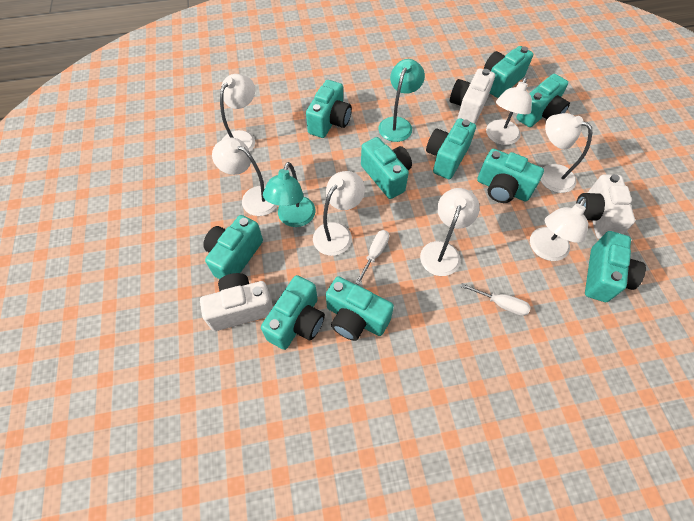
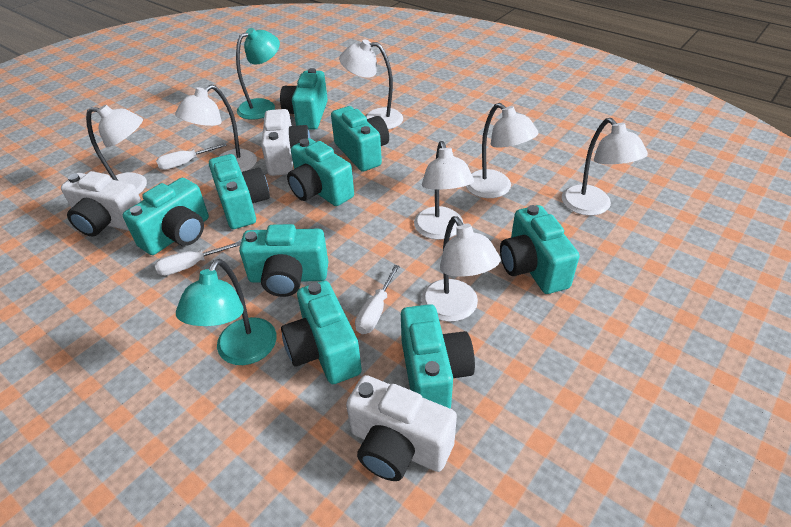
turquoise camera: [203,215,263,279] [261,275,325,350] [306,80,352,138] [326,276,394,341] [361,137,412,199] [426,118,476,179] [477,149,544,203] [484,46,533,98] [517,74,570,127] [585,231,646,302] = 10 -> [123,178,209,255] [209,154,270,229] [239,224,328,297] [280,68,328,130] [281,281,362,384] [287,138,354,206] [331,106,389,172] [401,304,475,408] [500,205,579,294] = 9
white screwdriver: [356,230,389,285] [461,283,530,316] = 2 -> [155,241,241,276] [156,143,227,170] [355,265,400,334] = 3

